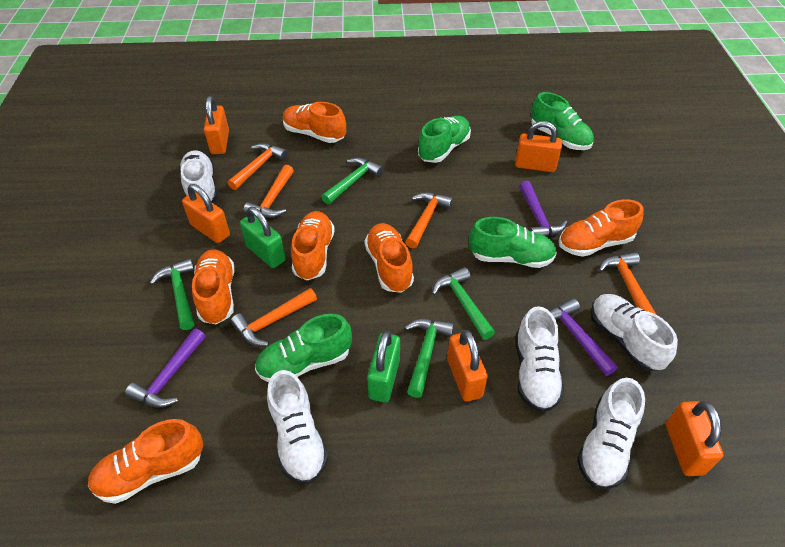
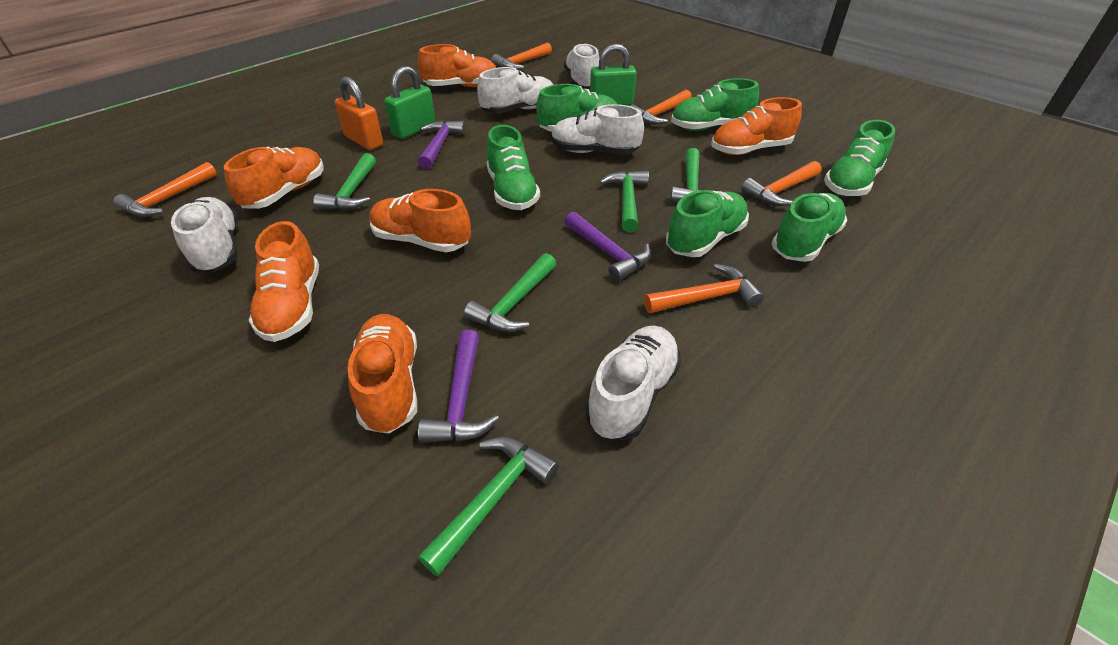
green hammer: [150,258,195,330] [321,157,384,204] [405,319,454,398] [432,267,495,340] = 4 -> [313,153,376,211] [418,437,559,576] [464,253,556,332] [599,171,649,232] [670,148,722,202] = 5
green shoe: [255,314,352,383] [418,116,471,163] [469,217,557,268] [531,92,594,150] = 4 -> [487,125,540,210] [536,84,617,132] [666,190,749,257] [671,78,759,131] [772,193,847,262] [824,120,895,196] = 6
orange padlock: [182,184,230,243] [204,96,229,154] [447,330,488,402] [515,121,562,172] [666,401,723,476] = 5 -> [335,76,383,150] = 1

